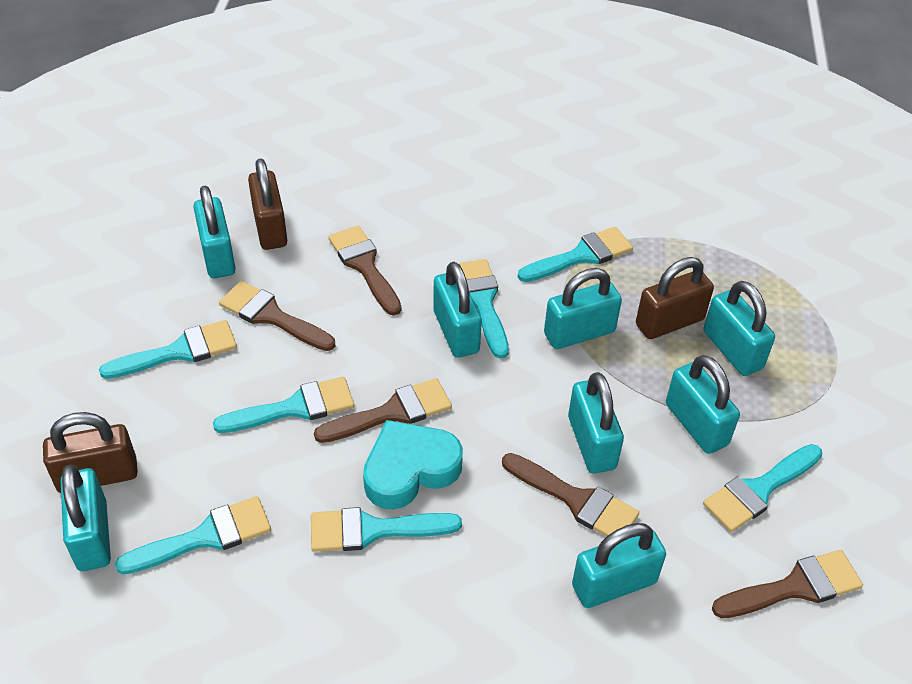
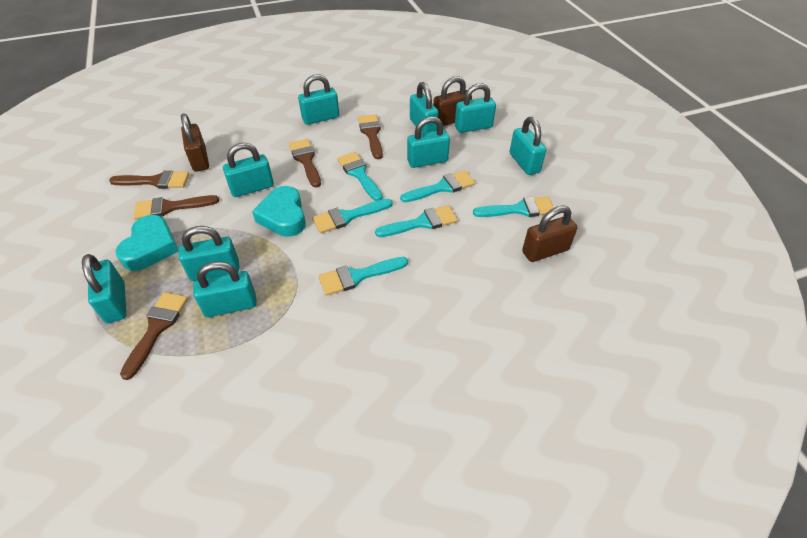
turquoise brush: [99,320,237,379] [115,496,271,574] [213,377,354,433] [311,507,462,552] [458,259,509,359] [518,227,633,282] [703,444,822,532] = 7 -> [312,199,393,233] [319,257,408,296] [337,152,383,201] [375,205,458,237] [400,170,475,202] [473,197,554,217] = 6
turquoise heart: [363,420,463,510] = 1 -> [115,215,179,271] [252,186,306,237] = 2
turquoise padlock: [61,465,111,571] [193,186,236,278] [433,262,482,358] [544,268,622,349] [568,372,624,474] [572,523,666,608] [666,355,740,454] [704,281,775,376] = 8 -> [82,254,126,323] [179,226,239,281] [193,261,257,317] [223,143,274,197] [298,74,339,125] [407,116,450,168] [410,82,439,133] [455,83,496,133] [510,117,546,175] = 9

